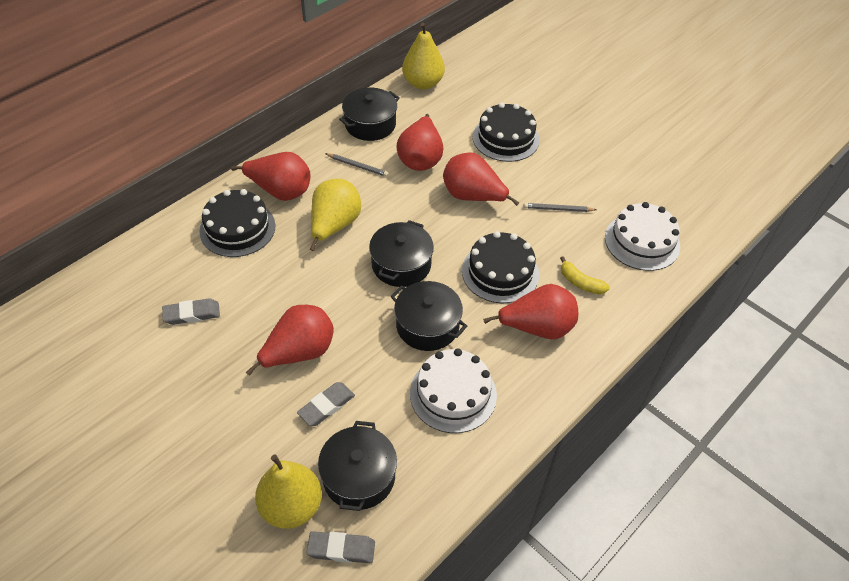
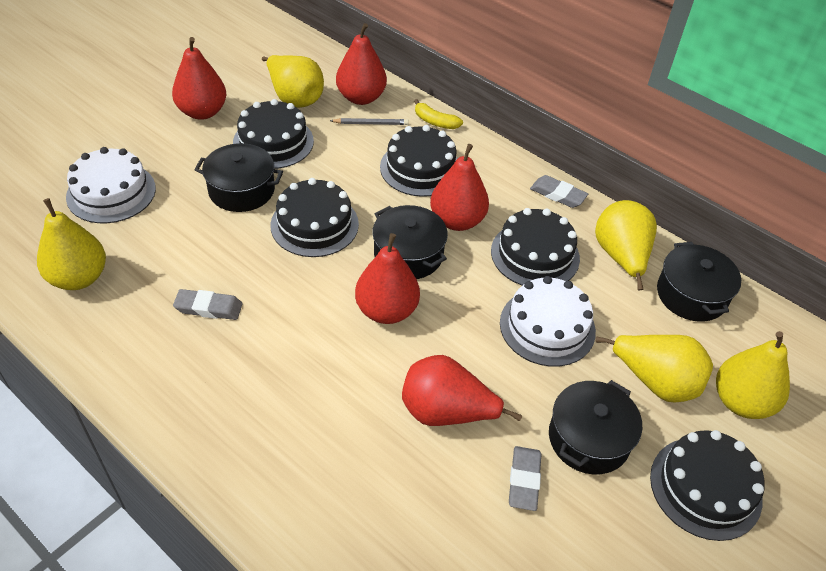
black cake: [199,189,275,257] [462,231,539,303] [473,102,540,162] = 3 -> [233,99,314,169] [270,178,359,257] [380,125,458,197] [491,208,580,285] [650,430,765,541] = 5
grey pencil: [325,153,389,177] [524,203,597,212] = 2 -> [330,118,409,125] = 1
yellow pear: [255,455,322,529] [310,179,361,251] [402,23,445,90] = 3 -> [37,198,106,290] [262,55,324,108] [595,200,657,290] [596,335,713,402] [716,331,790,419] = 5

